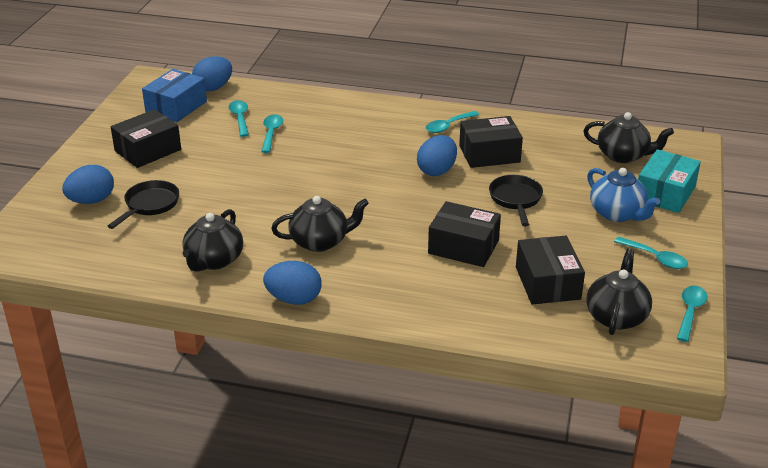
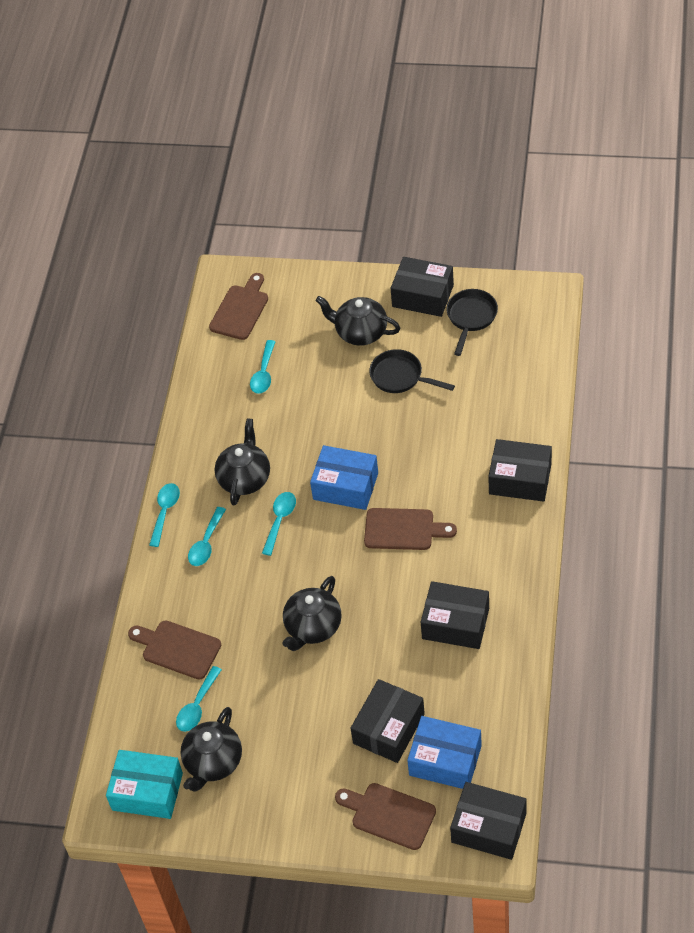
black box: [111,109,181,168] [428,201,501,267] [459,116,523,168] [516,236,585,305] = 4 -> [351,679,425,763] [391,257,454,317] [421,581,489,649] [450,782,526,860] [488,439,552,502] = 5
blue box: [142,69,207,122] = 1 -> [310,445,378,510] [407,716,482,789] = 2
blue egg: [62,165,114,204] [192,56,232,92] [263,261,322,305] [417,135,457,176] = 4 -> none = 0
blue teapot: [587,168,660,222] = 1 -> none = 0
brown cutting board: none = 0 -> [128,620,221,679] [209,273,268,340] [335,783,436,850] [364,508,457,550] = 4

